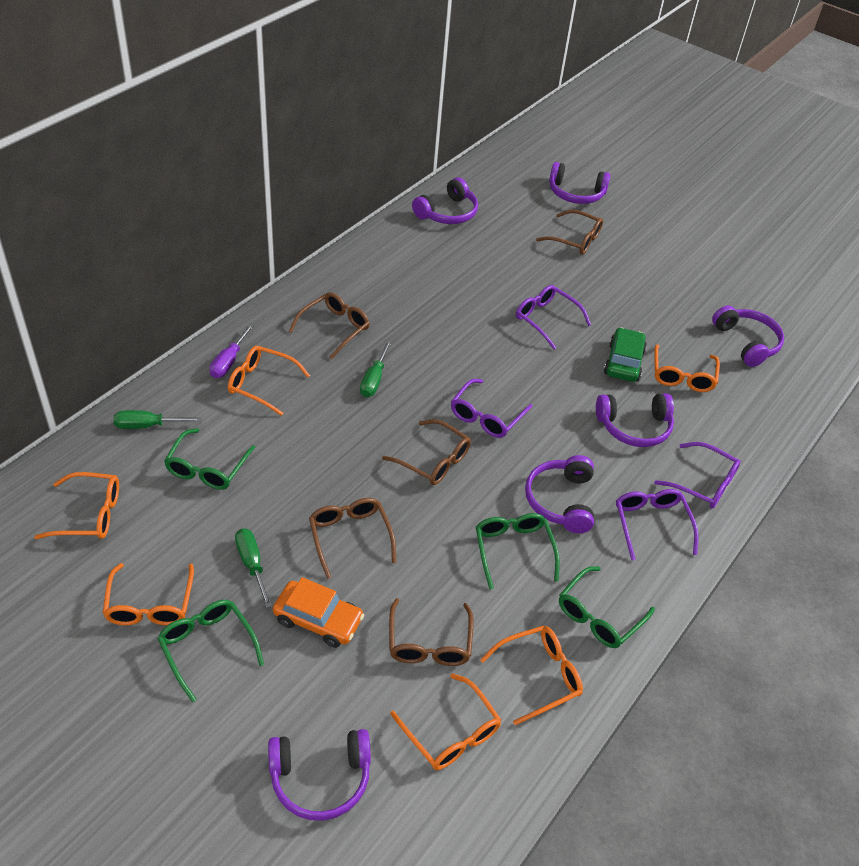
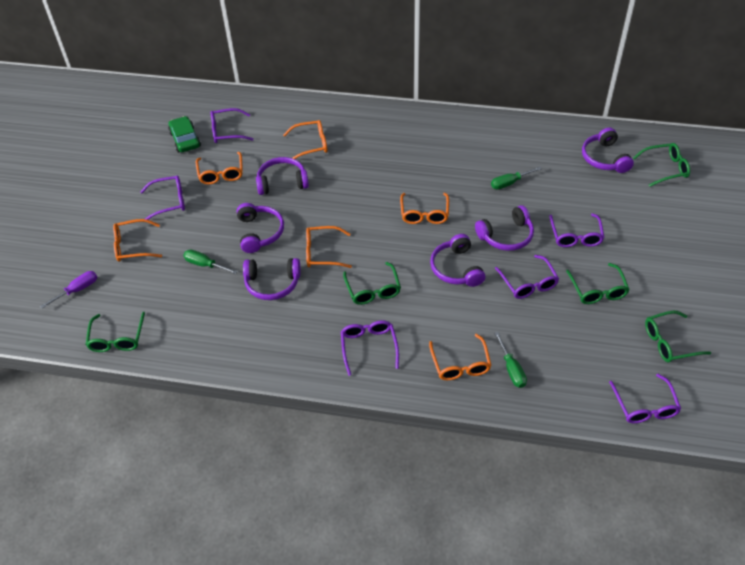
brown glasses: [289,292,370,360] [309,498,396,579] [382,419,471,485] [389,598,473,666] [536,210,603,255] = 5 -> none = 0
green glasses: [157,600,264,702] [164,428,256,490] [476,513,560,589] [559,566,655,648] = 4 -> [85,312,145,352] [343,262,401,305] [566,263,630,304] [633,143,690,187] [645,311,711,362] = 5
orange car: [273,577,364,648] = 1 -> none = 0
purple glasses: [451,379,532,438] [516,285,591,349] [616,489,699,561] [654,442,741,508] = 4 -> [140,176,185,220] [211,108,254,143] [341,320,399,376] [495,255,559,299] [550,213,605,247] [609,374,681,423] = 6

